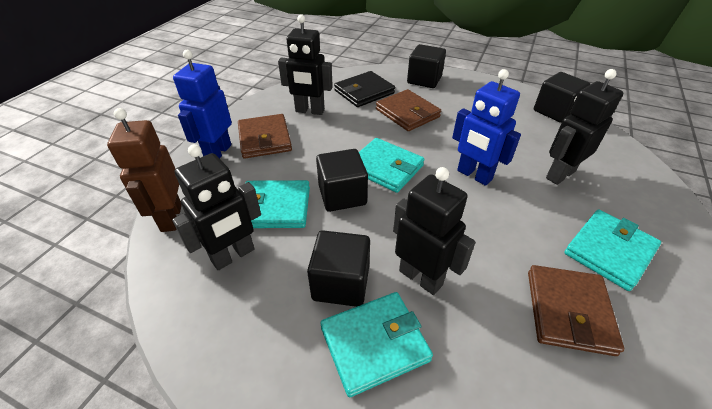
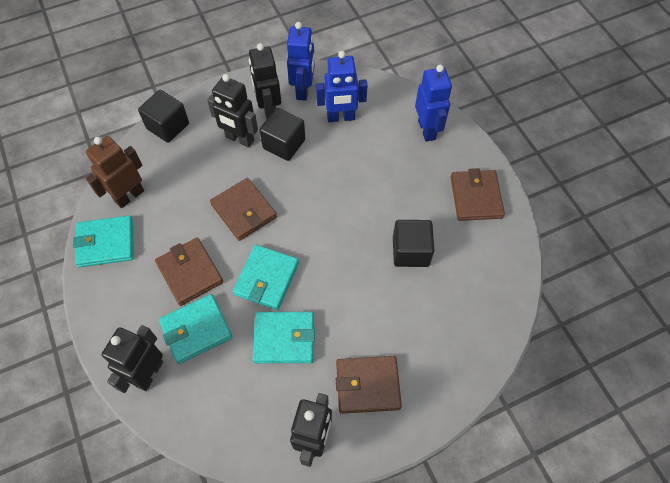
black cube: [307,230,370,307] [316,149,368,212] [407,44,446,88] [534,72,590,123] = 4 -> [138,90,189,143] [259,108,305,161] [393,220,434,267] = 3
black wallet: [334,71,395,107] = 1 -> none = 0
blue robot: [173,50,232,159] [452,69,521,186] = 2 -> [287,22,315,101] [316,51,368,122] [415,65,452,142] = 3
brown wallet: [238,114,292,159] [376,89,441,131] [528,265,624,356] = 3 -> [155,238,223,306] [210,178,277,241] [336,356,402,414] [450,168,505,221] = 4

